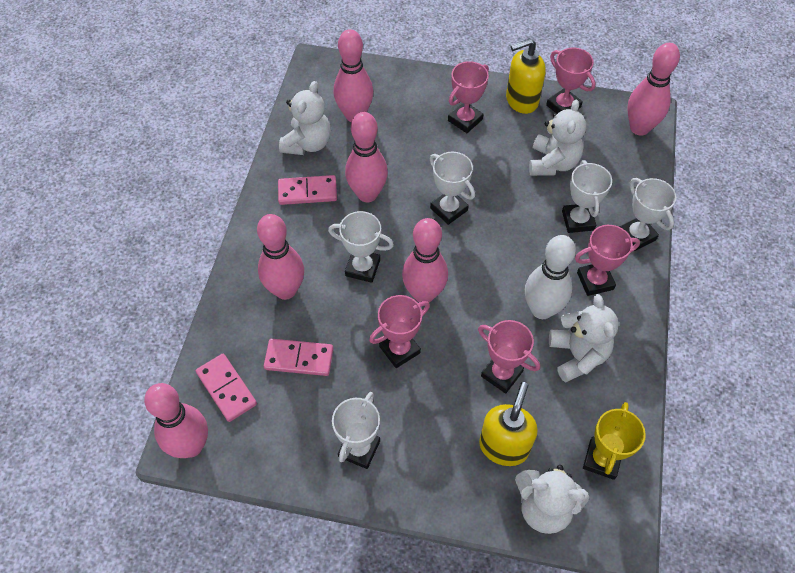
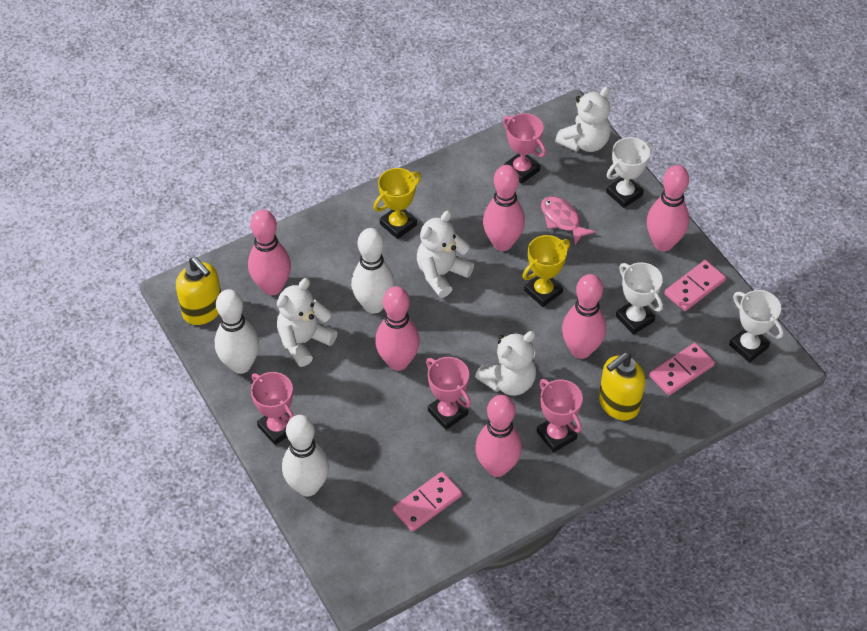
pink fish: none = 0 -> [541,196,596,244] = 1
pink trophy: [369,295,430,368] [448,61,489,133] [478,320,540,393] [546,47,595,114] [575,225,640,296] = 5 -> [251,372,294,445] [426,357,471,430] [503,113,546,184] [537,379,583,453] = 4
white bowling pin: [525,235,576,319] = 1 -> [215,289,259,374] [282,415,329,496] [351,228,395,314] = 3
white trophy: [328,211,394,283] [332,392,380,469] [430,152,475,225] [562,160,612,233] [620,178,676,251] = 5 -> [606,137,653,208] [616,262,663,335] [729,290,784,363] = 3
yellow trophy: [583,402,646,480] = 1 -> [373,168,421,239] [523,235,570,307] = 2

